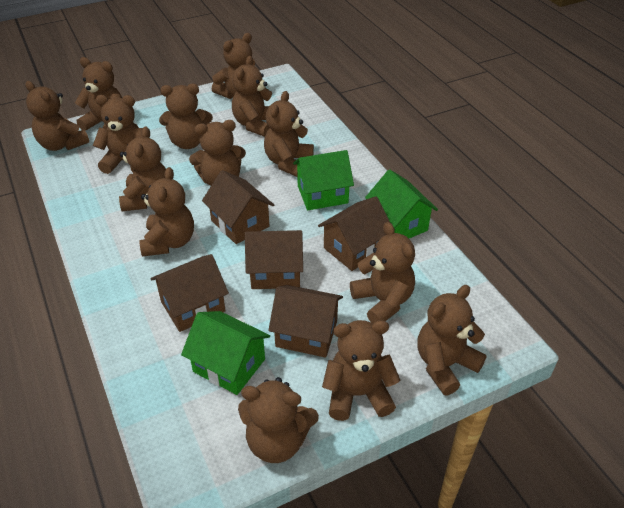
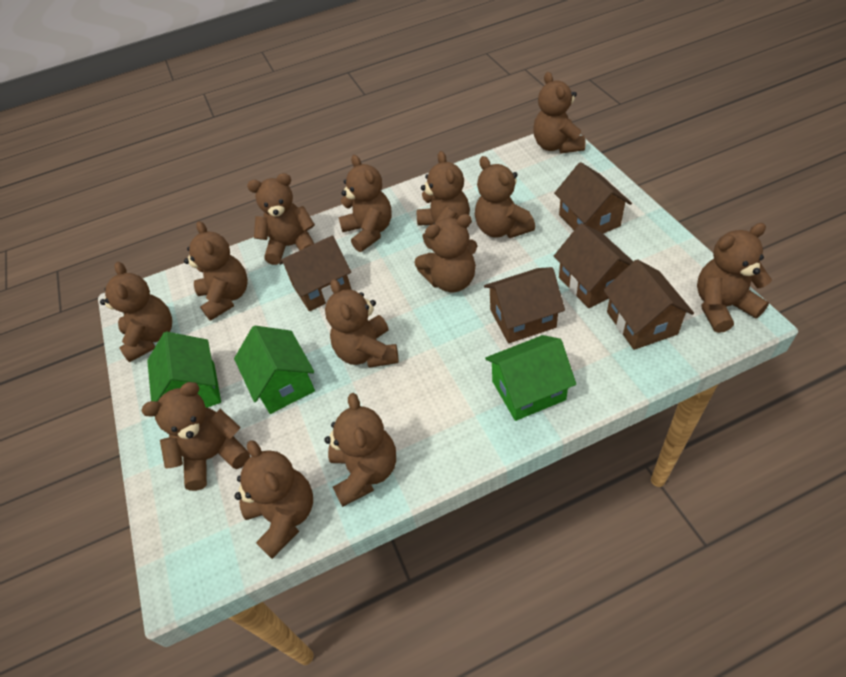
brown teddy bear: [25,81,89,151] [75,57,122,131] [93,95,143,174] [119,126,166,211] [140,167,194,257] [159,84,213,149] [189,120,246,186] [212,33,255,99] [232,56,272,137] [238,377,319,463] [264,91,314,177] [322,320,401,421] [350,222,415,324] [417,285,487,396] = 14 -> [100,262,172,362] [141,382,250,491] [184,221,248,321] [234,440,313,559] [247,173,315,265] [324,393,396,507] [325,279,399,368] [338,155,392,252] [414,214,477,292] [417,151,470,249] [475,156,535,238] [533,72,585,154] [697,223,772,333] = 13

